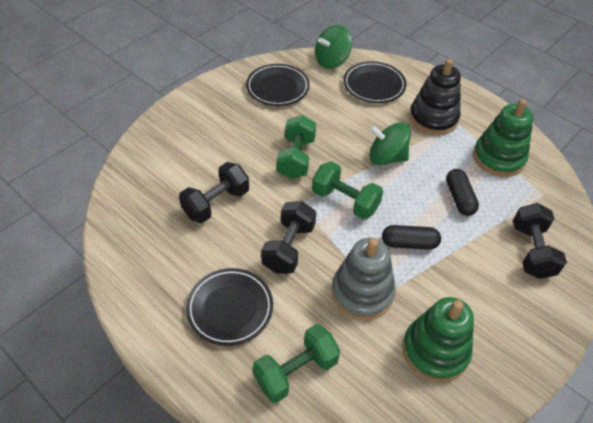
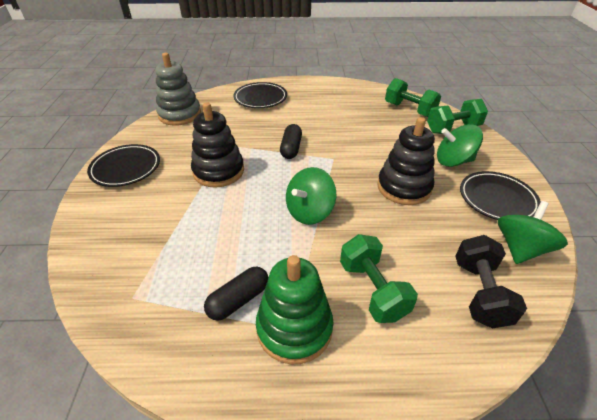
black dumbbell: [179,162,249,223] [261,201,316,274] [513,203,567,279] = 3 -> [456,235,527,328] = 1
black stacking toy: [409,59,461,135] = 1 -> [191,103,244,188] [377,117,435,205] = 2
green spinning top: [315,25,352,69] [369,122,411,165] = 2 -> [286,167,336,225] [437,124,483,167] [498,201,568,264] = 3
green stacking toy: [402,297,474,382] [473,99,534,177] = 2 -> [256,255,334,364] = 1

